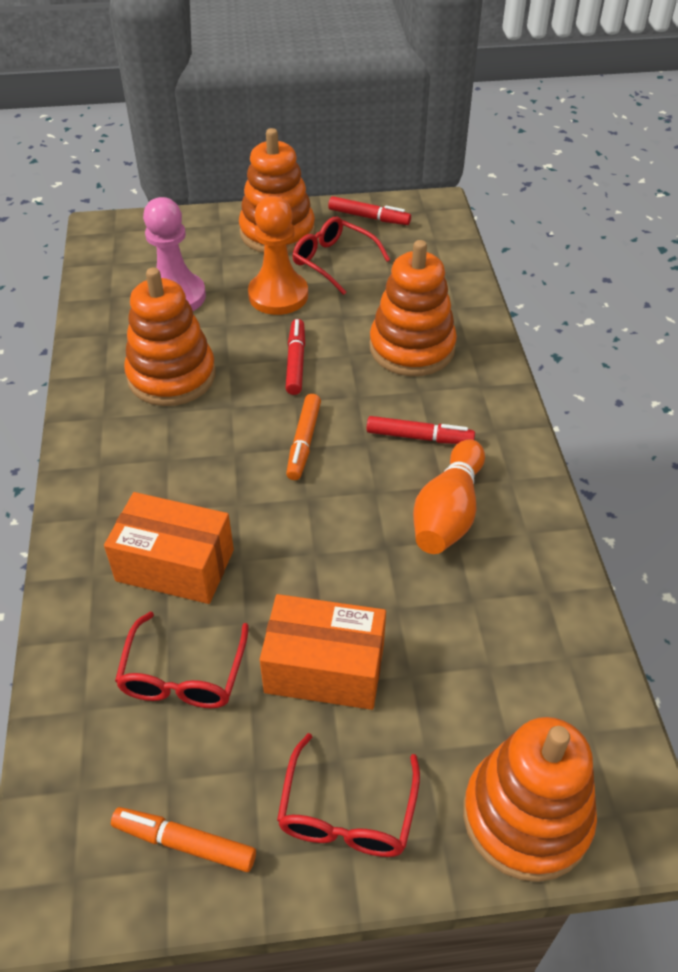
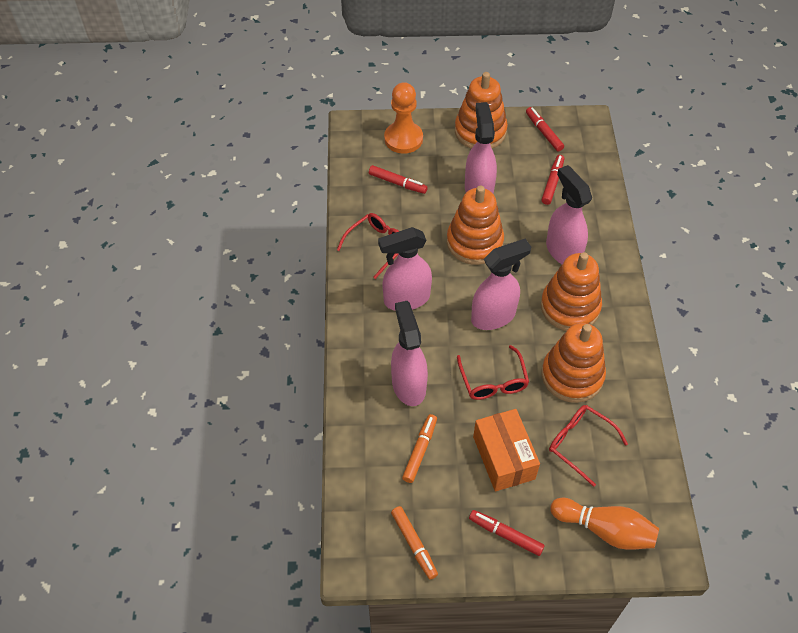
orange box: [104,492,234,604] [260,594,386,710] = 2 -> [473,409,540,491] = 1
pink pawn: [143,197,206,311] = 1 -> none = 0
pink spray bottle: none = 0 -> [378,227,432,311] [391,301,428,406] [465,102,497,194] [471,239,531,330] [546,165,592,264] = 5
red marker: [286,319,305,395] [328,196,411,225] [366,416,475,444] = 3 -> [369,165,428,194] [469,510,545,556] [526,107,564,152] [541,155,564,205] = 4

